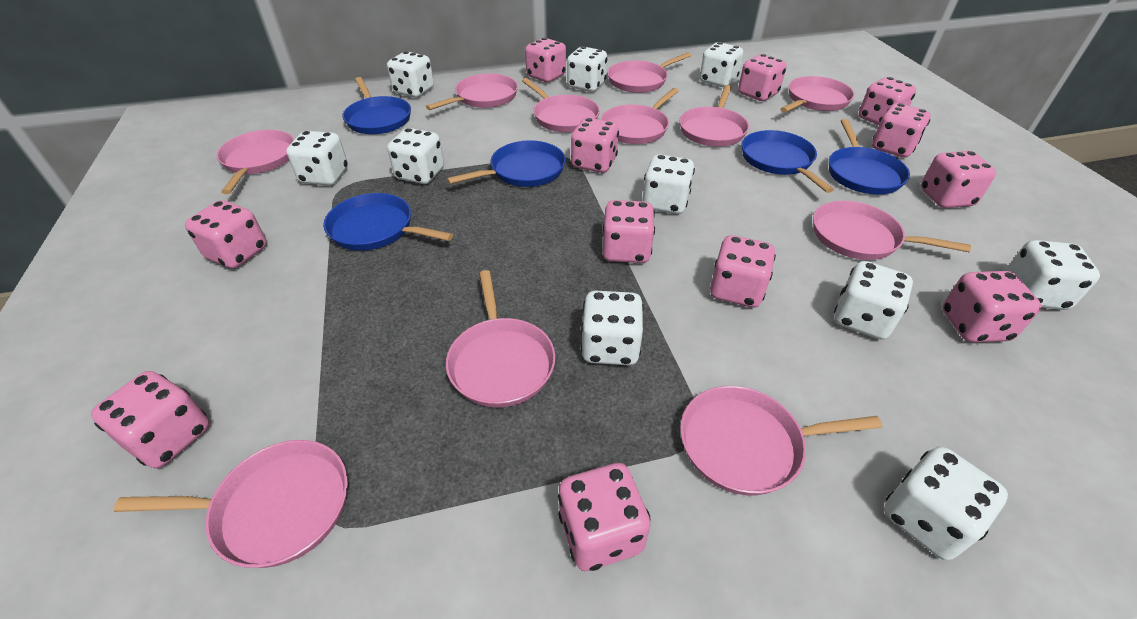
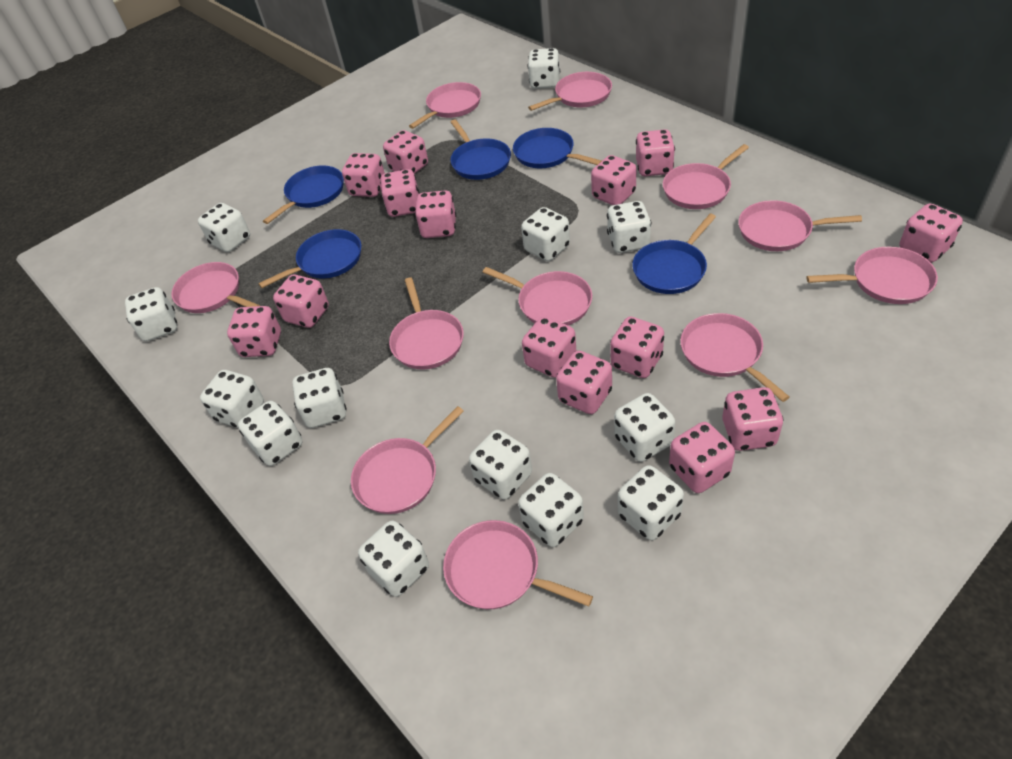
pink dice: [91,371,209,468] [185,200,267,269] [525,38,566,82] [558,463,650,571] [571,118,619,173] [603,200,655,263] [710,235,776,308] [738,54,787,101] [859,77,916,125] [872,103,931,158] [921,151,996,208] [942,271,1041,342] = 12 -> [227,306,281,357] [273,275,329,328] [342,153,385,197] [380,169,420,217] [383,130,428,174] [415,191,456,238] [522,316,576,378] [556,350,612,414] [591,155,636,205] [610,316,664,378] [636,129,675,176] [669,422,735,493] [722,387,783,451] [900,203,963,262] = 14
white dice: [286,131,348,186] [387,51,434,98] [387,128,444,184] [567,46,607,92] [581,291,644,365] [642,154,695,214] [700,42,743,87] [834,261,913,340] [884,446,1008,560] [1005,240,1100,310] = 10 -> [125,287,177,341] [198,203,250,252] [200,370,264,428] [238,401,302,466] [292,368,347,428] [358,521,429,597] [469,430,532,500] [518,473,584,547] [521,207,570,261] [527,48,560,89] [607,201,651,253] [614,393,675,462] [618,465,684,540] = 13

